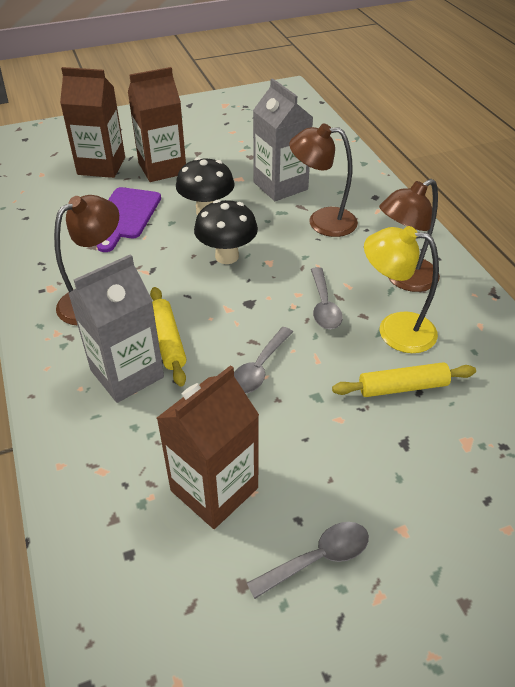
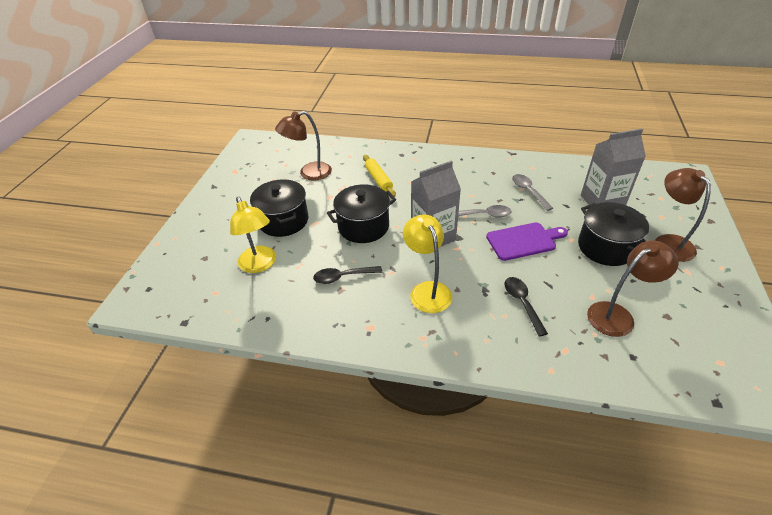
black mushroom: [176,157,235,215] [194,200,258,264] = 2 -> none = 0
black pot: none = 0 -> [250,179,308,237] [327,184,396,243] [578,202,649,266] = 3
black spoon: none = 0 -> [313,266,382,284] [504,277,548,337] = 2
brown carton: [60,67,125,178] [128,67,186,182] [157,365,259,529] = 3 -> none = 0
grey spoon: [234,327,293,394] [247,522,369,599] [311,267,343,329] = 3 -> [458,205,511,218] [512,174,553,211] = 2
yellow lamp: [364,226,439,353] = 1 -> [230,197,276,273] [403,214,452,313] = 2
yellow rolling pin: [150,287,186,386] [332,362,476,397] = 2 -> [363,155,396,197] = 1

